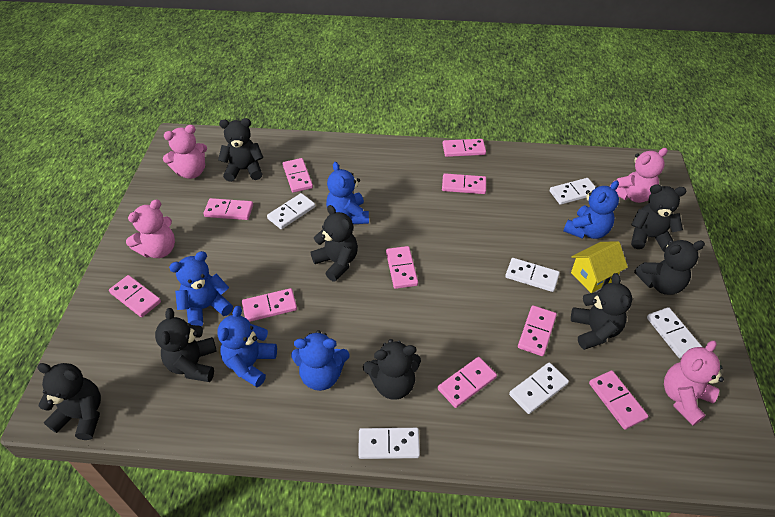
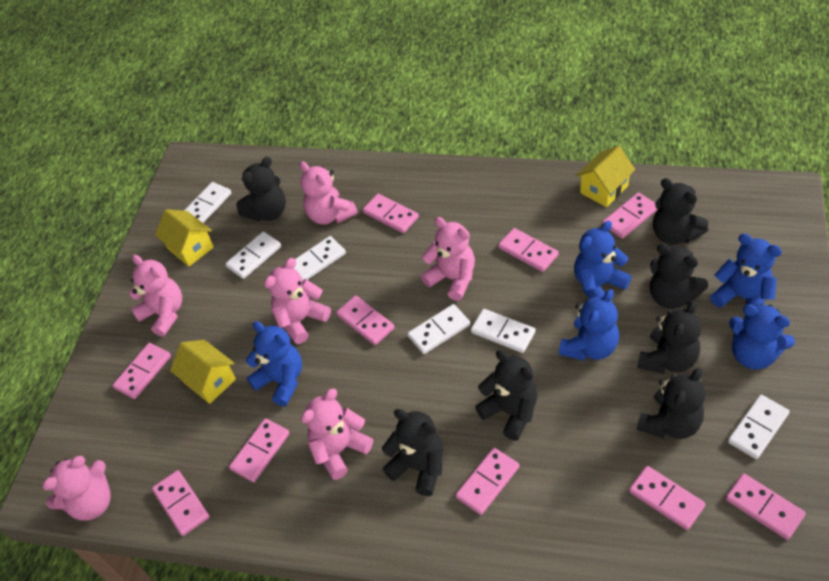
black teddy bear: [37,363,101,440] [155,308,217,382] [218,118,263,182] [311,205,358,282] [363,339,421,400] [571,273,632,350] [631,184,687,252] [634,240,705,295] = 8 -> [236,157,286,222] [382,409,443,496] [475,350,538,441] [637,301,701,374] [637,368,705,439] [650,244,708,309] [653,178,708,245] = 7
pink teddy bear: [126,200,175,258] [163,125,207,179] [610,148,668,203] [664,341,724,426] = 4 -> [42,456,111,521] [129,255,182,337] [264,258,331,344] [300,162,358,224] [301,389,373,480] [421,217,475,301] = 6
yellow house: [571,241,628,293] = 1 -> [155,209,214,267] [170,340,236,404] [576,146,635,207] = 3

